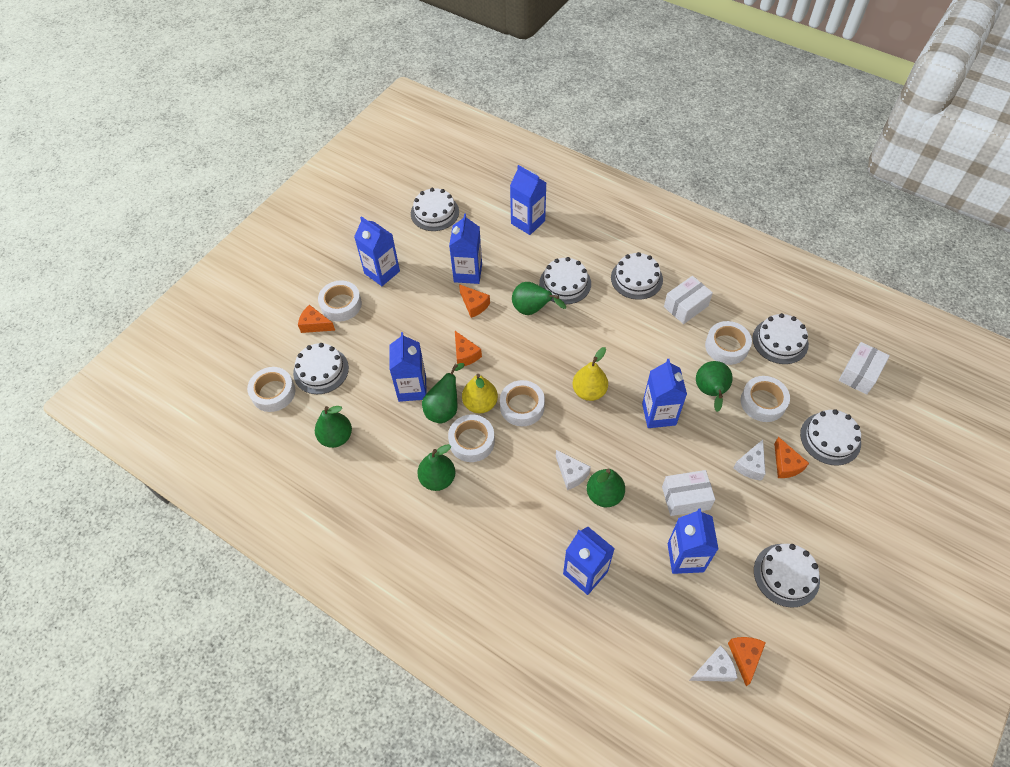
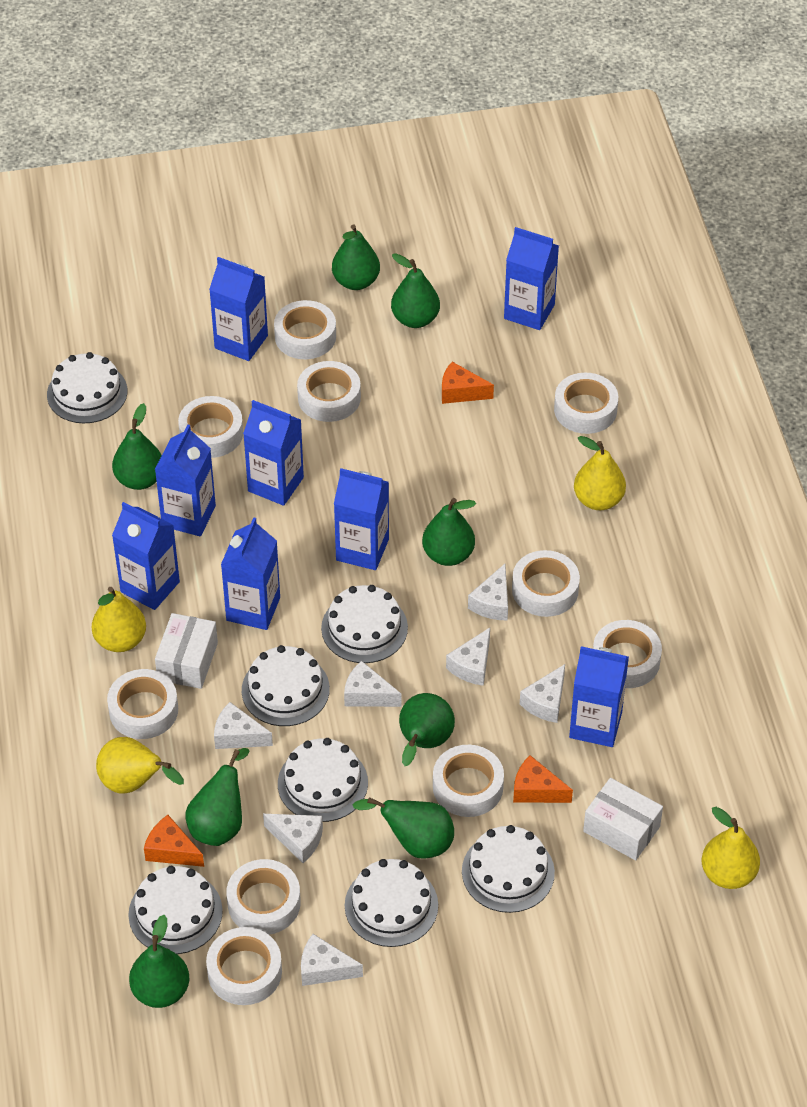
blue carton: [354,216,400,286] [390,332,427,402] [449,214,482,284] [510,165,547,235] [563,527,615,595] [642,359,687,428] [668,508,718,574] = 7 -> [112,502,180,610] [155,425,216,536] [209,257,268,361] [221,517,280,630] [243,400,304,506] [334,468,389,570] [504,227,559,330] [569,646,629,747] = 8
green pear: [315,406,352,448] [417,444,455,491] [422,363,465,423] [512,282,566,315] [587,469,625,507] [696,361,733,412] = 6 -> [112,403,162,490] [129,915,189,1008] [185,748,250,846] [332,224,380,290] [353,797,454,859] [391,253,440,328] [399,693,455,766] [422,498,476,566] = 8
orange cheese: [298,305,335,333] [455,331,482,366] [459,284,490,318] [728,637,766,686] [774,437,809,478] = 5 -> [144,815,204,867] [442,362,494,404] [513,755,573,803] = 3
white box: [662,470,715,516] [664,276,713,324] [839,342,890,395] = 3 -> [155,613,218,689] [583,778,663,860] = 2
white cheese: [556,450,591,490] [689,645,737,682] [734,439,766,481] = 3 -> [214,702,273,749] [263,814,323,863] [301,934,363,986] [344,661,401,707] [446,628,490,686] [468,564,508,620] [520,664,565,723] = 7
white tape: [247,367,295,412] [318,280,362,322] [448,414,495,462] [500,380,545,426] [705,321,752,365] [741,376,790,422] = 6 -> [107,669,178,739] [178,396,243,458] [206,927,282,1005] [226,859,301,935] [274,300,336,359] [297,361,361,422] [433,745,504,817] [512,550,580,617] [554,373,618,434] [593,620,662,688] = 10
yellow pear: [462,374,498,413] [572,347,608,401] = 2 -> [92,587,146,652] [96,737,184,793] [574,436,626,510] [702,807,760,889] = 4

